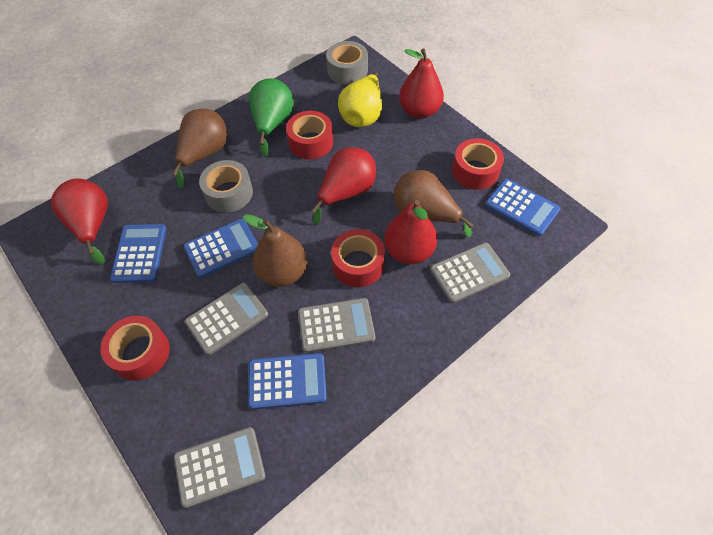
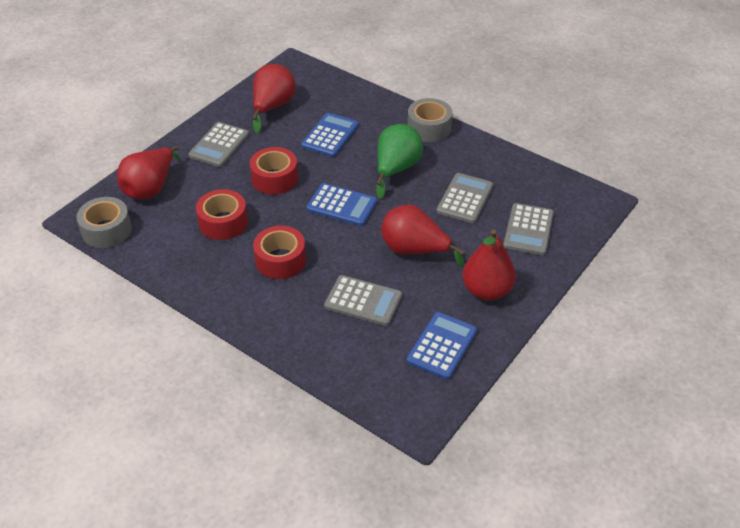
blue calculator: [110,224,167,283] [184,219,258,278] [248,353,327,410] [485,179,560,236] = 4 -> [301,113,359,157] [306,183,377,226] [407,312,477,380] = 3
brown pear: [172,109,227,188] [243,214,307,287] [393,170,473,238] = 3 -> none = 0
red tape: [100,316,170,380] [286,111,333,159] [331,229,385,287] [452,138,504,190] = 4 -> [196,189,248,240] [250,147,298,195] [253,226,306,279] = 3
yellow pear: [338,72,382,127] = 1 -> none = 0

